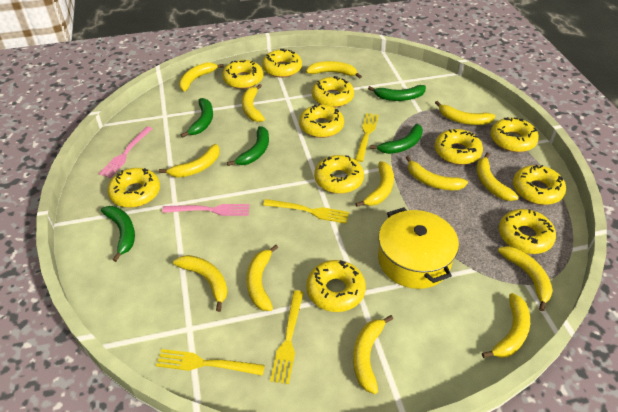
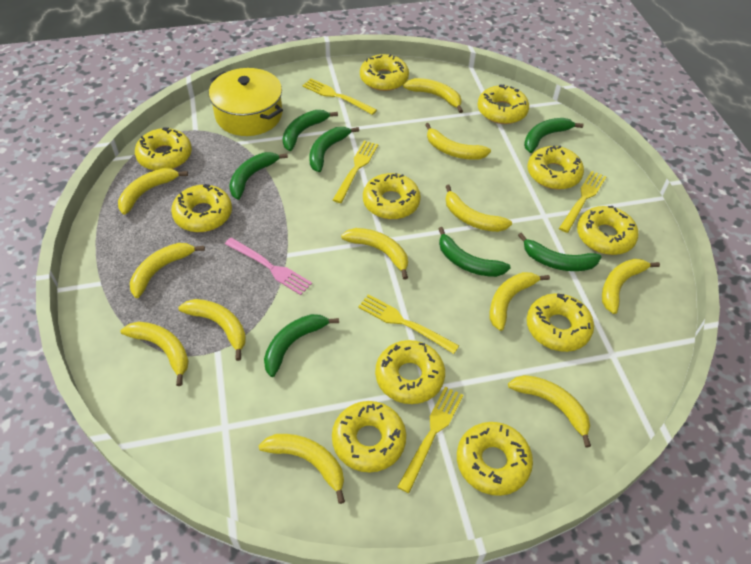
green banana: [101,206,135,262] [181,98,213,138] [227,126,269,166] [368,85,426,101] [370,124,423,154] = 5 -> [229,152,288,200] [264,314,339,377] [282,110,338,151] [309,127,359,172] [439,227,511,277] [518,233,601,271] [524,118,583,153] = 7
pink fork: [99,126,152,178] [162,204,250,216] = 2 -> [225,238,312,295] = 1
yellow banana: [159,144,220,178] [173,255,228,312] [179,62,224,92] [242,84,265,122] [246,245,278,311] [306,61,362,78] [353,315,393,394] [355,161,394,207] [406,156,468,190] [435,101,495,125] [477,152,519,201] [482,293,530,358] [498,246,553,311] = 13 -> [118,168,188,215] [121,322,189,386] [130,243,205,298] [178,299,246,361] [259,434,345,504] [341,228,408,280] [403,78,463,113] [425,123,491,160] [445,185,512,232] [490,272,550,331] [508,375,591,448] [602,259,660,314] = 12
yellow fork: [156,349,265,376] [263,199,349,224] [270,290,304,384] [355,113,379,162] = 4 -> [302,79,377,115] [333,140,378,203] [358,294,459,354] [397,387,463,493] [559,171,606,233] = 5

